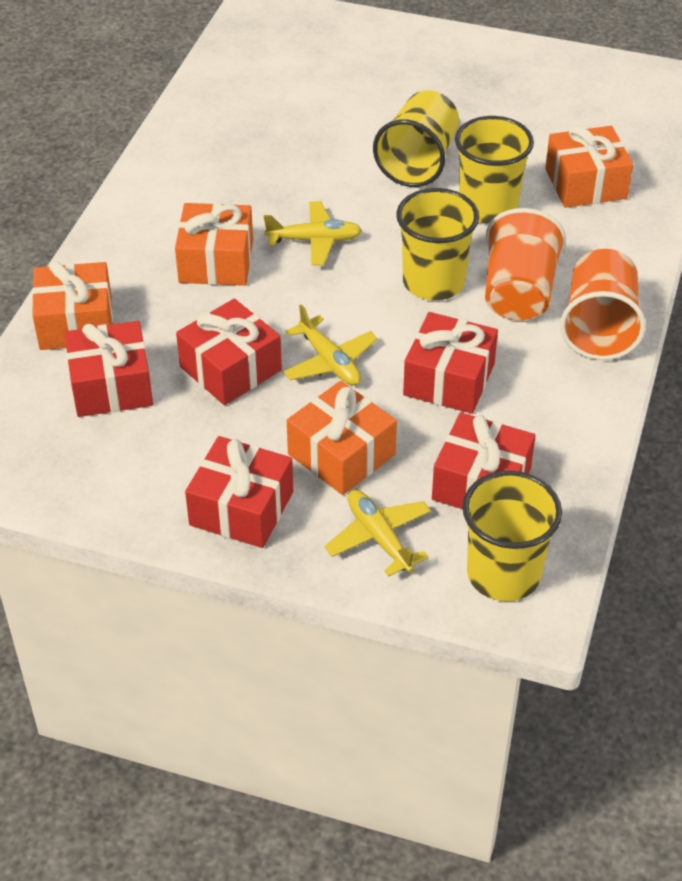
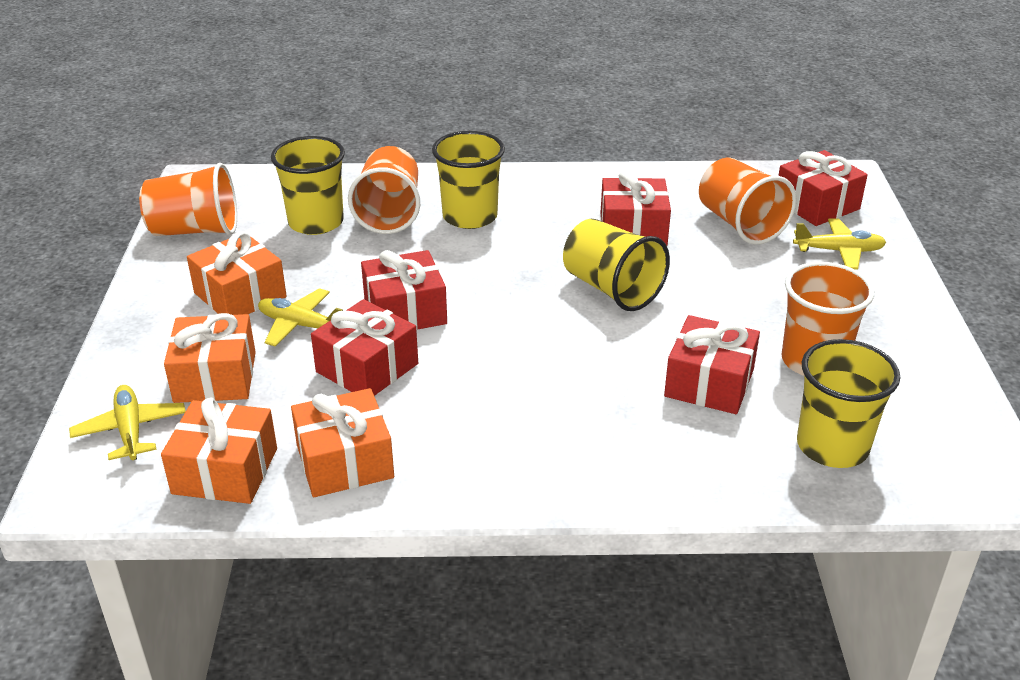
orange cup: [485,208,566,321] [560,249,646,360] = 2 -> [139,163,237,236] [348,146,420,234] [699,158,797,245] [781,262,874,376] = 4

